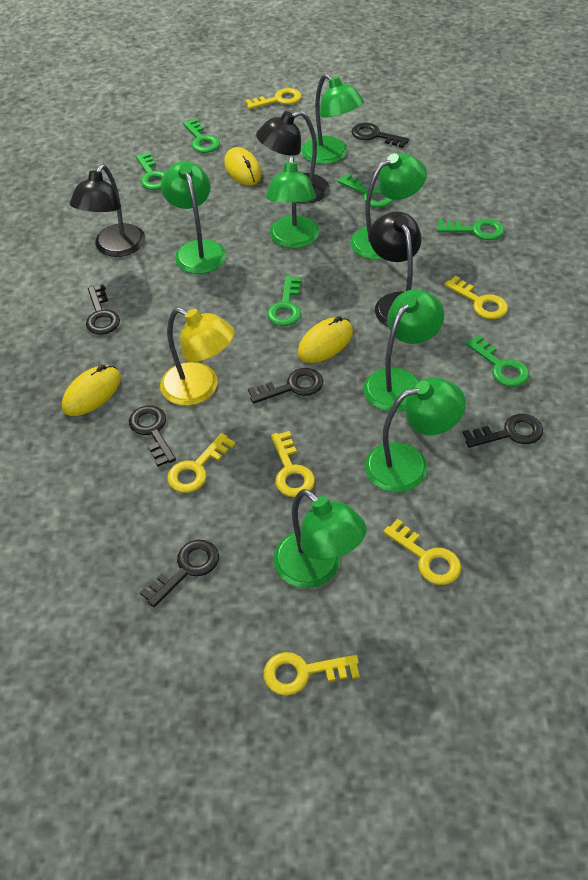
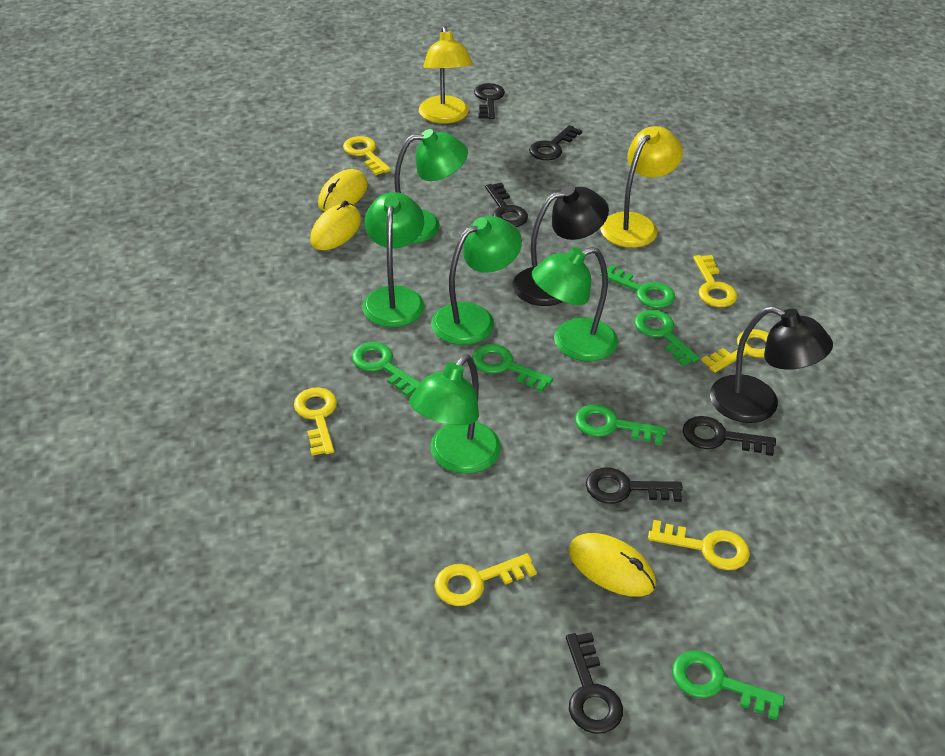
black lamp: [70,164,145,257] [256,111,329,204] [369,211,422,327] = 3 -> [513,185,609,306] [710,306,833,423] = 2
green lamp: [161,161,226,274] [266,155,319,249] [274,489,367,588] [302,74,364,164] [350,153,427,260] [364,289,444,412] [365,377,466,493] = 7 -> [362,192,424,327] [394,129,468,244] [409,354,501,474] [431,216,522,345] [532,247,618,361] = 5
yellow lamp: [160,307,235,406] = 1 -> [419,26,473,124] [600,126,683,248] = 2

